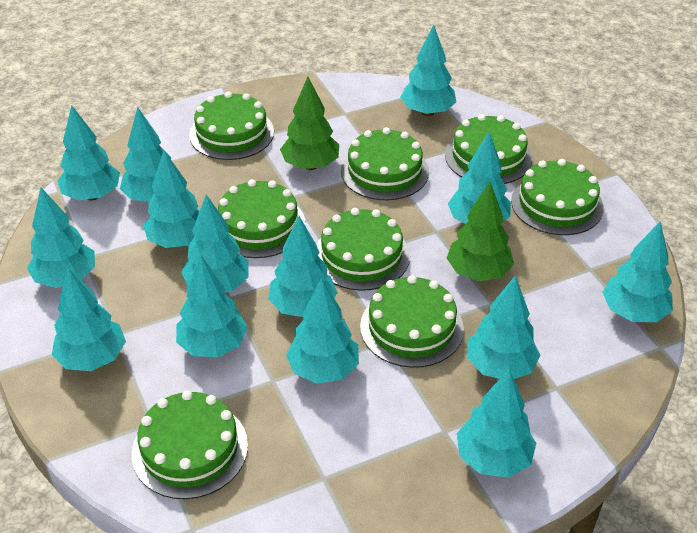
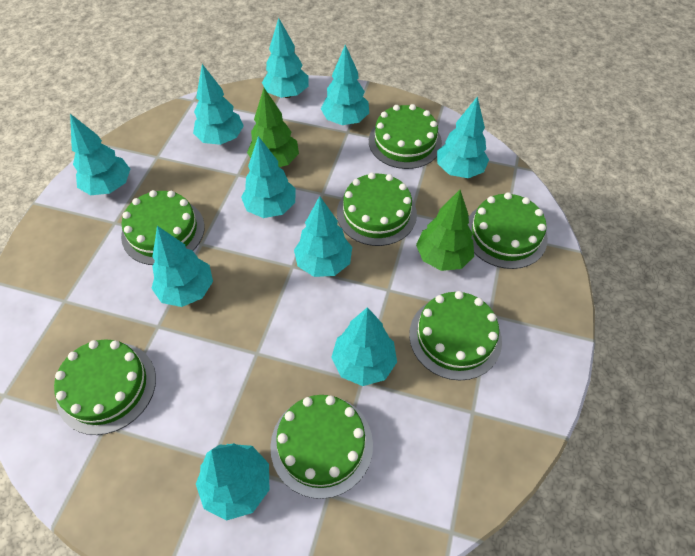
green cake: [132,390,248,499] [189,91,274,160] [218,179,306,258] [316,208,410,291] [341,127,429,200] [360,275,464,368] [445,114,532,184] [511,159,604,235] = 8 -> [54,339,156,435] [121,190,205,265] [270,395,373,499] [337,173,417,246] [369,104,442,169] [409,291,502,380] [468,193,548,269] = 7
turquoise tree: [27,188,95,288] [52,268,126,371] [58,105,120,200] [120,107,171,202] [143,151,200,248] [176,254,248,357] [181,194,249,292] [268,216,338,317] [286,278,359,384] [400,24,456,116] [448,132,511,224] [457,369,536,478] [467,276,540,379] [602,221,673,322] = 14 -> [70,114,130,195] [152,226,213,307] [193,64,244,145] [196,443,269,521] [241,136,295,218] [262,18,308,98] [294,196,352,277] [321,45,369,125] [331,307,397,386] [437,97,489,178] = 10

